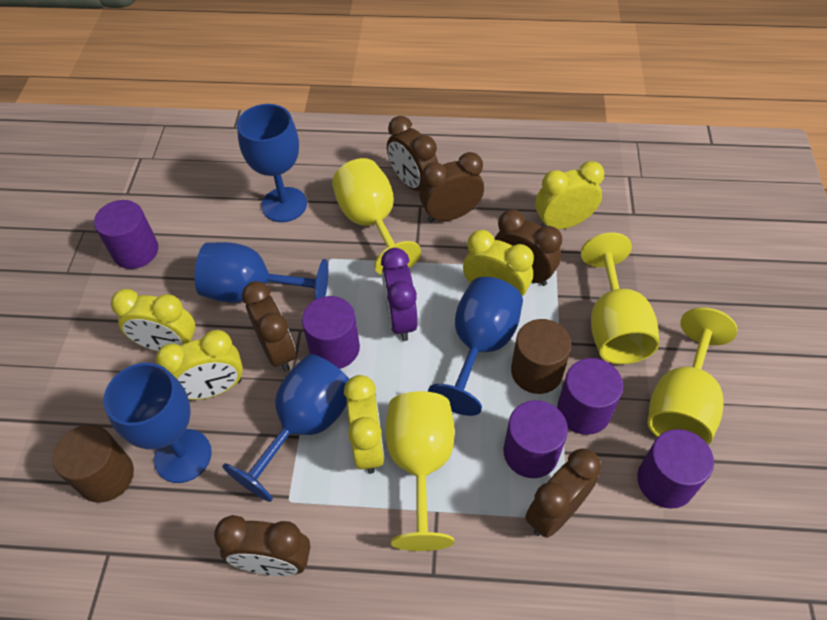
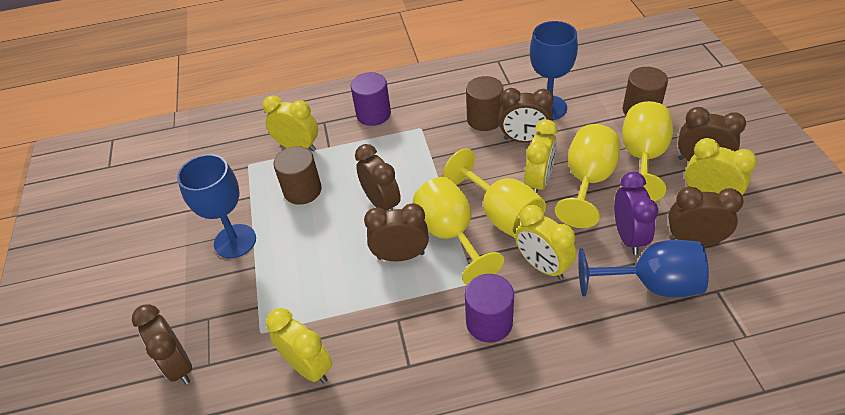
blue goblet: [104,363,212,483] [195,242,328,303] [222,354,349,502] [237,104,307,222] [428,277,523,416] = 5 -> [177,154,256,258] [530,21,578,120] [578,240,709,298] = 3
brown cylinder: [52,425,134,503] [511,319,572,394] = 2 -> [273,146,322,205] [466,76,504,131] [623,67,668,115] = 3
purple cylinder: [94,200,158,269] [302,296,360,369] [504,400,568,478] [557,358,623,435] [637,429,714,509] = 5 -> [350,72,391,126] [465,274,514,343] = 2

